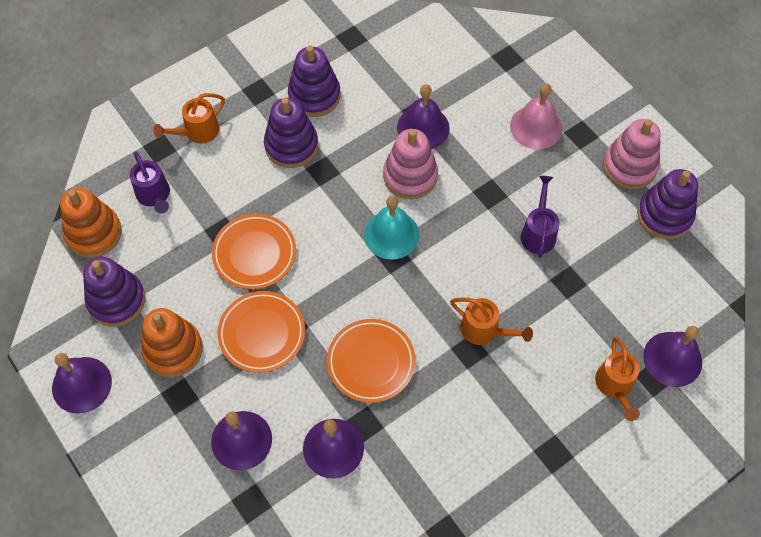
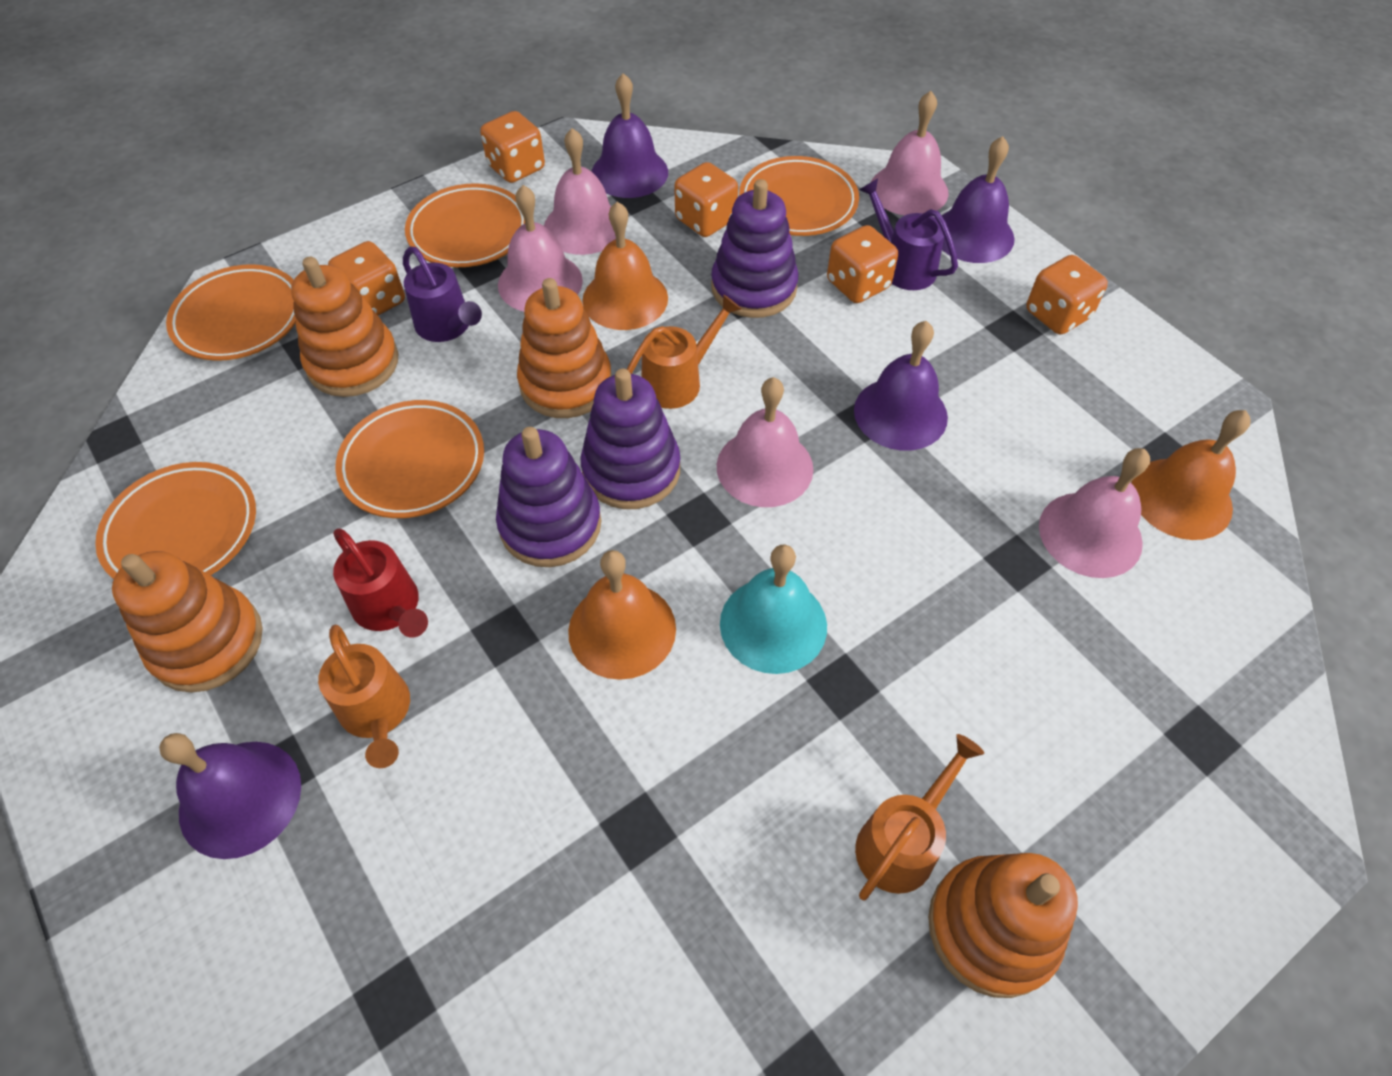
orange bell: none = 0 -> [568,550,676,680] [582,202,668,330] [1131,410,1251,540] = 3
orange dice: none = 0 -> [328,241,405,315] [480,111,545,183] [674,162,738,237] [827,225,898,303] [1026,255,1108,334] = 5
orange plate: [212,214,296,290] [217,291,305,373] [327,319,416,403] = 3 -> [95,462,256,579] [166,264,296,361] [335,400,484,518] [405,183,525,267] [739,156,859,236] = 5
orange stacking toy: [60,188,122,258] [141,308,203,377] = 2 -> [112,551,263,692] [291,257,399,397] [517,278,612,418] [928,853,1078,998] = 4
pink bell: [510,83,563,149] = 1 -> [498,185,583,312] [544,128,616,255] [717,377,813,507] [871,91,949,215] [1039,448,1150,578] = 5
pink stacking toy: [383,129,438,199] [603,119,660,189] = 2 -> none = 0
purple bell: [52,353,112,414] [211,411,272,470] [303,419,364,479] [397,84,450,149] [643,326,702,387] = 5 -> [159,733,301,859] [592,73,668,198] [854,321,948,451] [941,136,1015,263] = 4
purple stacking toy: [83,257,145,327] [264,98,318,168] [288,45,341,117] [637,169,698,239] = 4 -> [496,427,602,567] [580,369,680,509] [711,179,798,318] = 3
red watering can: none = 0 -> [333,528,428,637] = 1

